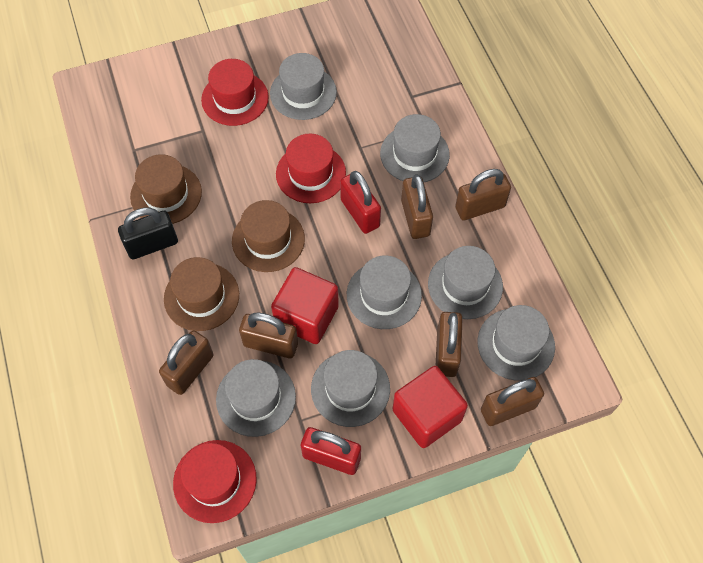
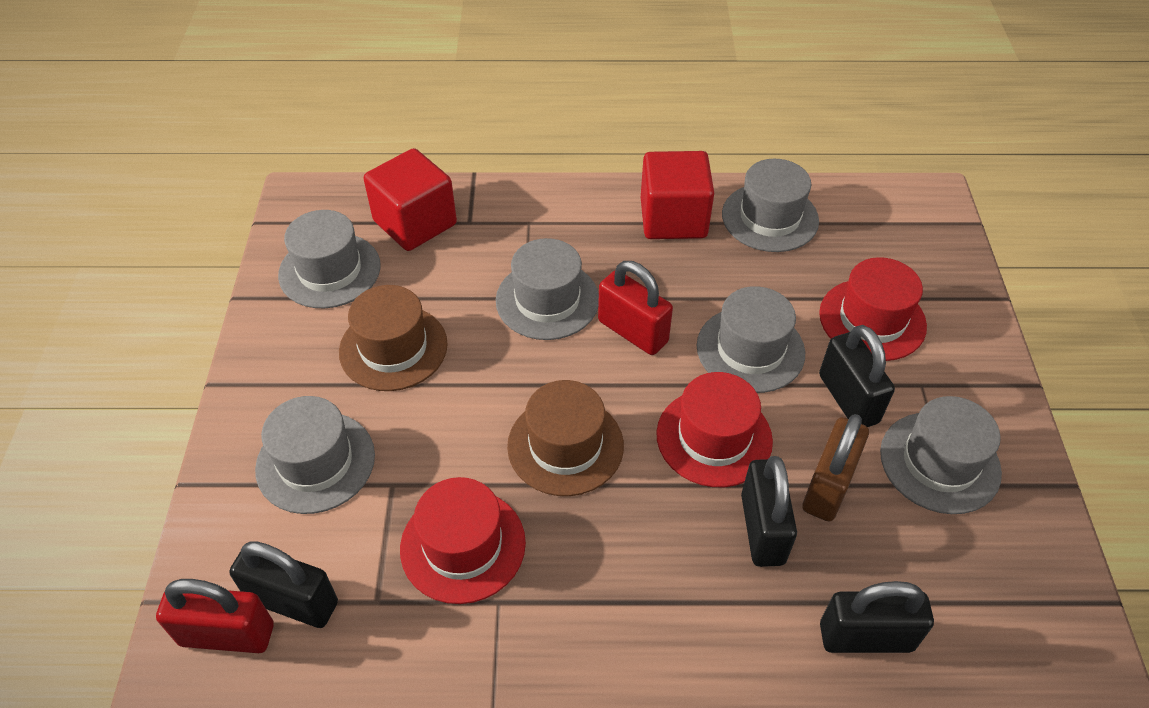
black padlock: [118,208,178,259] = 1 -> [229,541,338,628] [741,456,797,567] [819,325,895,427] [820,581,934,653] = 4
brown hat: [130,154,202,224] [164,257,239,331] [232,200,305,272] = 3 -> [339,285,448,391] [507,380,624,496] = 2
brown padlock: [159,330,214,395] [239,313,298,358] [401,175,433,239] [436,312,462,377] [455,169,511,220] [481,377,544,426] = 6 -> [802,414,869,522] = 1
grey hat: [216,359,296,437] [270,53,337,120] [311,350,390,427] [347,255,422,329] [380,114,450,182] [428,246,503,319] [478,305,555,381] = 7 -> [255,396,375,514] [278,210,381,308] [496,238,599,340] [697,286,805,393] [722,159,819,252] [880,396,1002,514] = 6

